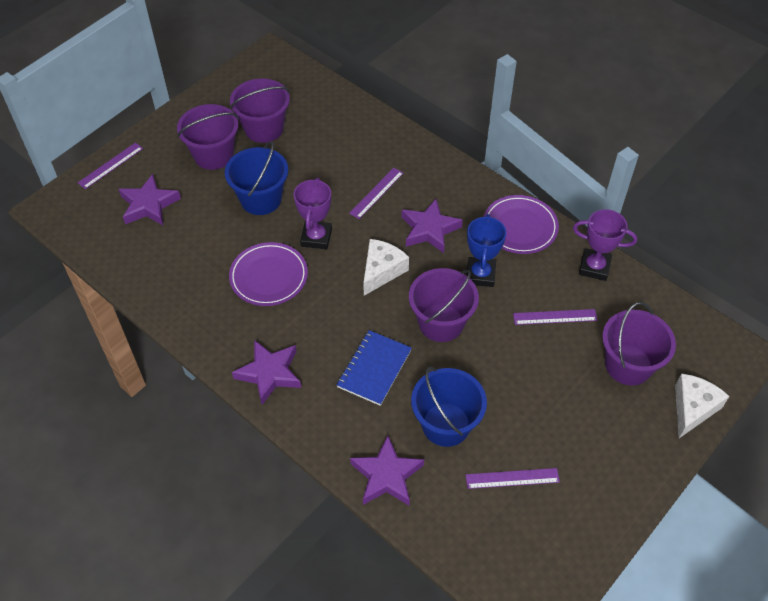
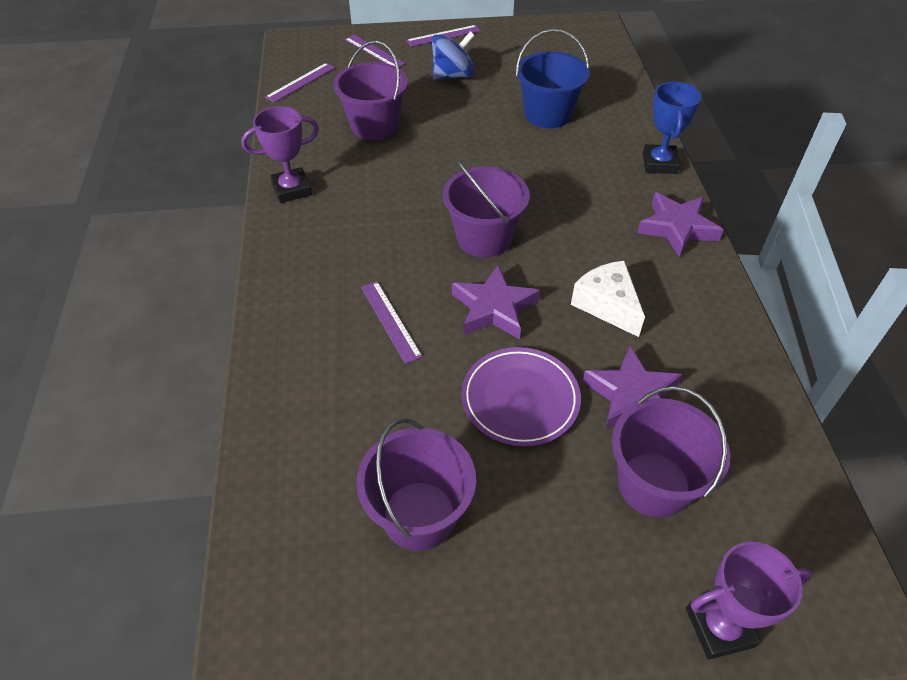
blue bucket: [225,141,288,215] [411,367,487,447] = 2 -> [516,29,590,128] = 1
blue notebook: [337,330,412,406] = 1 -> none = 0
blue spinning top: none = 0 -> [432,31,475,80] = 1
purple plate: [229,242,308,306] [484,195,559,254] = 2 -> [461,347,581,447] = 1
purple star: [119,174,181,225] [232,340,301,405] [350,435,424,506] [402,199,463,253] = 4 -> [452,265,540,339] [582,346,683,430] [637,192,723,257] = 3
white cheese: [363,239,409,296] [675,374,729,438] = 2 -> [571,261,645,337] = 1

